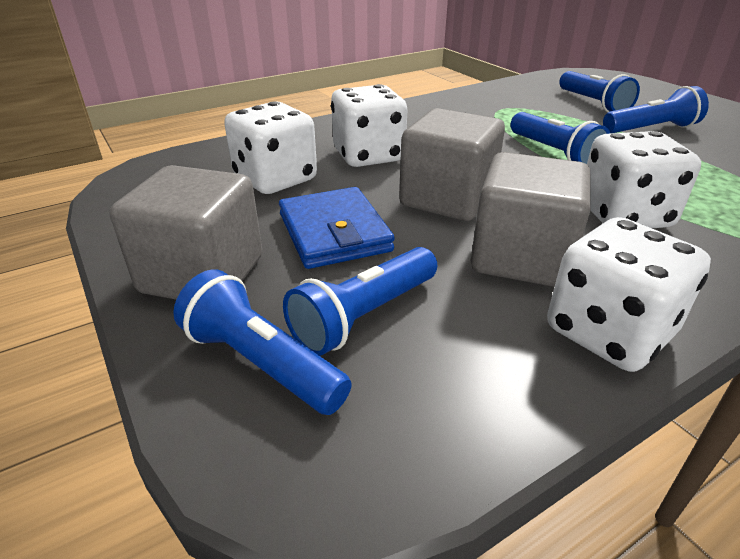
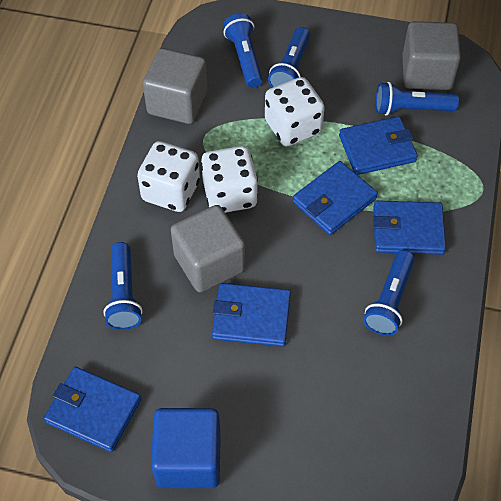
blue cube: none = 0 -> [151,408,221,488] = 1
blue wallet: [279,187,395,269] = 1 -> [44,367,141,452] [212,283,291,347] [293,161,378,235] [339,116,418,175] [373,200,446,255] = 5
white dice: [224,101,317,194] [331,84,408,167] [547,217,711,372] [587,131,701,228] = 4 -> [137,141,200,212] [201,146,258,213] [265,77,325,147] = 3

